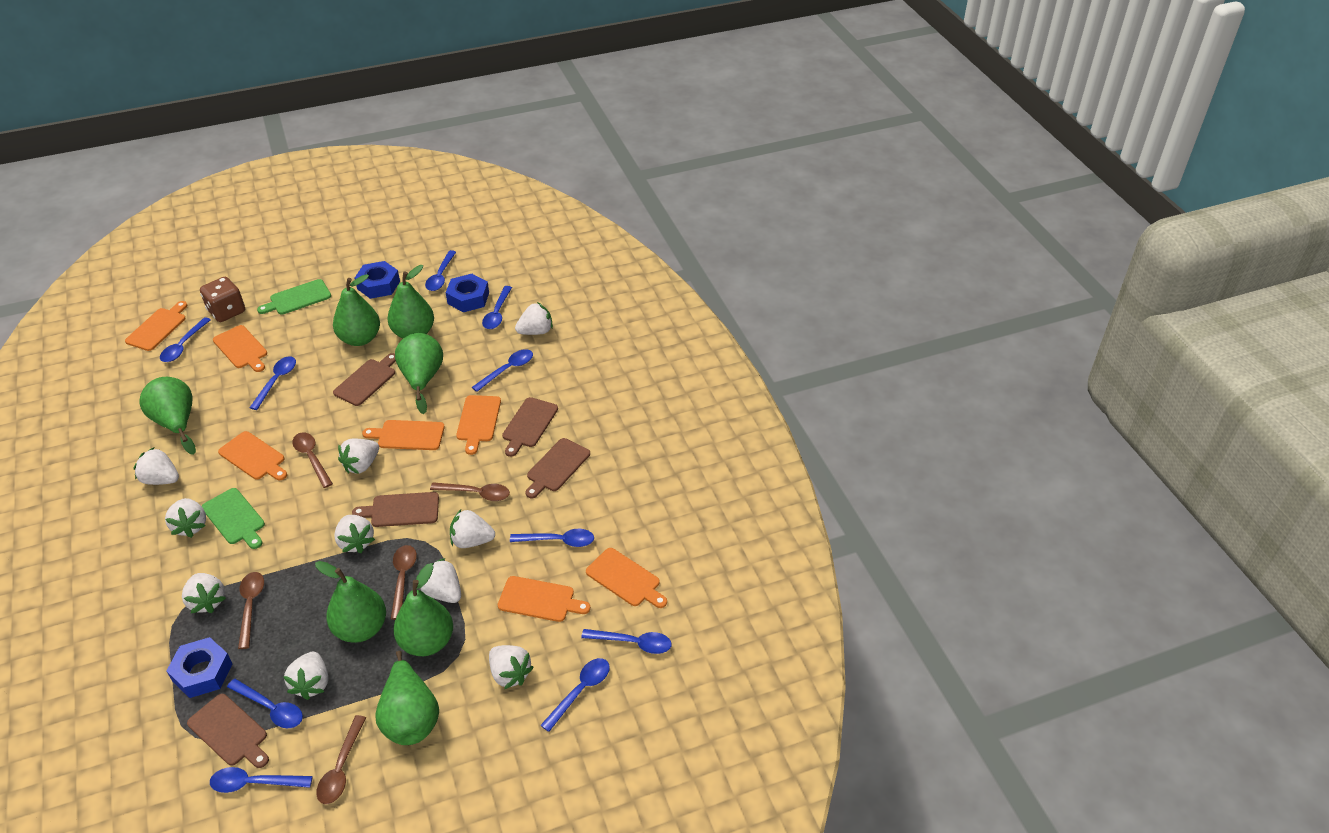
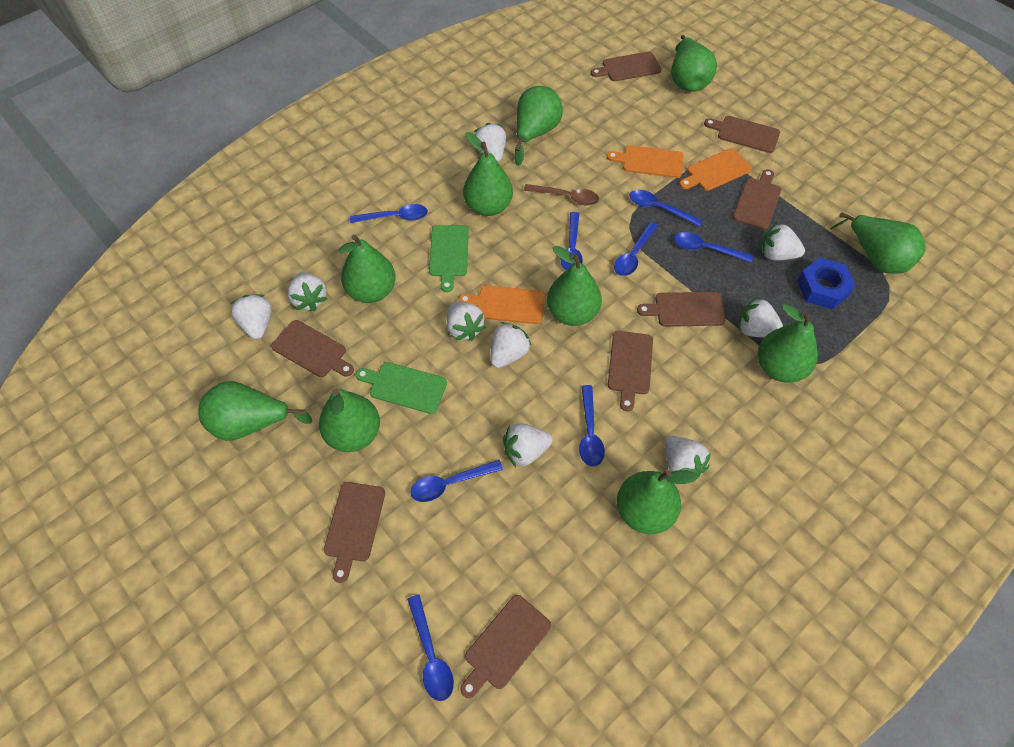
blue nut: [167,637,233,698] [355,261,400,299] [446,274,489,312] = 3 -> [797,258,856,309] = 1
blue spoon: [160,317,211,362] [210,767,313,793] [227,679,303,728] [249,356,296,410] [425,250,456,291] [472,349,533,392] [482,286,512,329] [510,529,594,547] [540,658,610,732] [581,629,672,654] = 10 -> [350,204,428,223] [407,595,454,701] [410,460,503,502] [561,212,583,270] [579,385,605,467] [614,222,658,276] [629,190,703,226] [674,232,753,263] = 8
brown cutting board: [187,694,269,768] [333,353,396,406] [352,492,439,527] [502,397,558,457] [526,438,590,498] = 5 -> [271,320,354,377] [324,482,385,583] [460,595,551,698] [591,52,661,81] [608,331,653,411] [637,292,726,327] [704,116,780,153] [733,169,782,230] = 8
brown dice: [200,277,245,322] = 1 -> none = 0
brown spoon: [238,572,264,649] [292,432,333,488] [316,715,366,804] [391,545,417,620] [430,482,510,501] = 5 -> [524,184,599,206] = 1
green pear: [140,377,196,455] [315,561,386,643] [333,274,380,346] [375,651,439,745] [387,265,434,339] [393,563,453,656] [395,333,443,414] = 7 -> [198,381,312,441] [319,389,380,452] [339,235,396,303] [463,132,513,216] [514,86,563,166] [547,246,602,326] [617,470,698,534] [671,35,717,92] [758,304,818,383] [830,212,925,274] = 10
orange cutting board: [125,301,187,351] [213,325,267,372] [218,431,287,480] [362,420,445,450] [456,395,501,455] [498,576,590,622] [586,548,667,608] = 7 -> [459,285,545,324] [607,145,684,178] [679,148,752,191] = 3
white strawberry: [133,447,179,485] [165,498,206,538] [182,573,226,613] [283,652,328,700] [334,515,375,553] [338,439,379,474] [420,558,461,603] [450,509,495,548] [489,645,534,689] [515,302,553,335] = 10 -> [230,294,271,339] [288,272,328,311] [447,301,486,341] [475,123,506,162] [491,322,532,368] [503,423,552,467] [665,436,711,477] [738,297,783,338] [760,222,805,261] = 9

